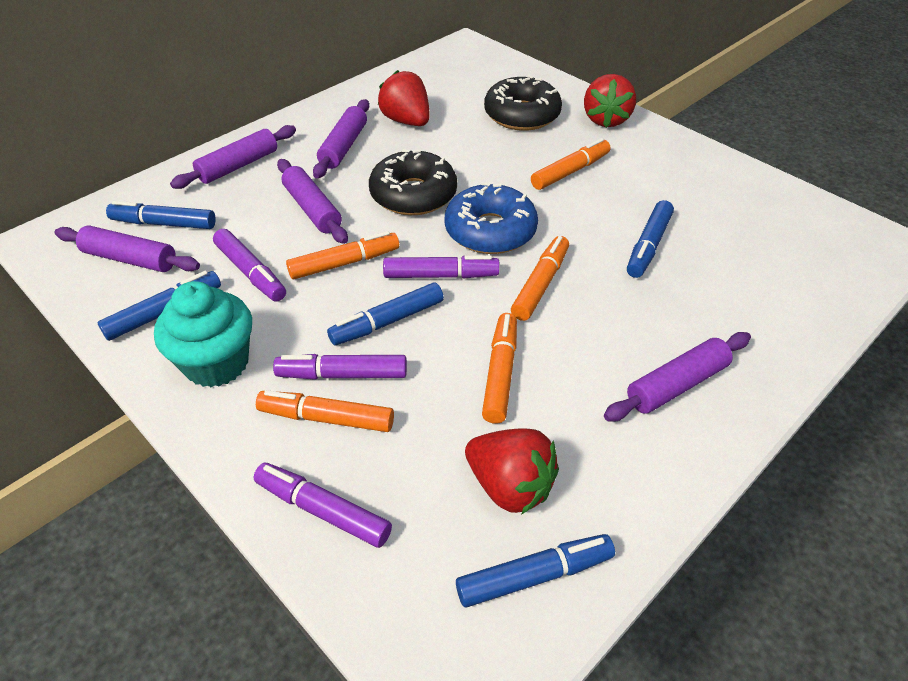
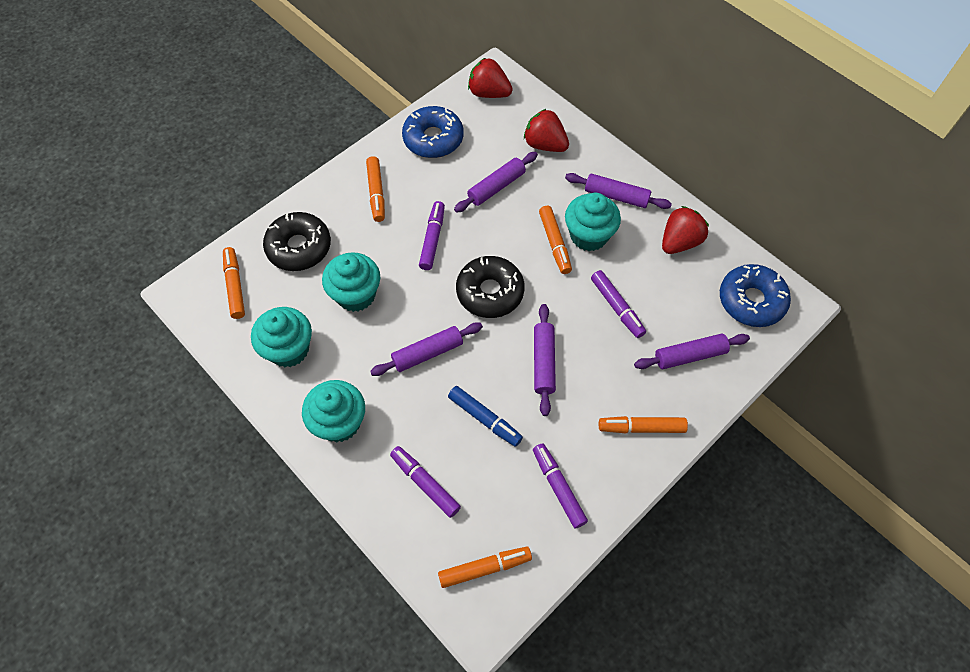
blue donut: [445,182,538,254] = 1 -> [402,106,463,158] [720,264,791,327] = 2
blue marker: [98,271,221,341] [106,201,216,229] [327,283,444,346] [456,534,615,608] [627,200,674,278] = 5 -> [448,386,523,447] = 1
turquoise cupcake: [154,281,252,387] = 1 -> [251,307,312,367] [302,380,365,442] [322,252,380,312] [565,193,621,251] = 4

